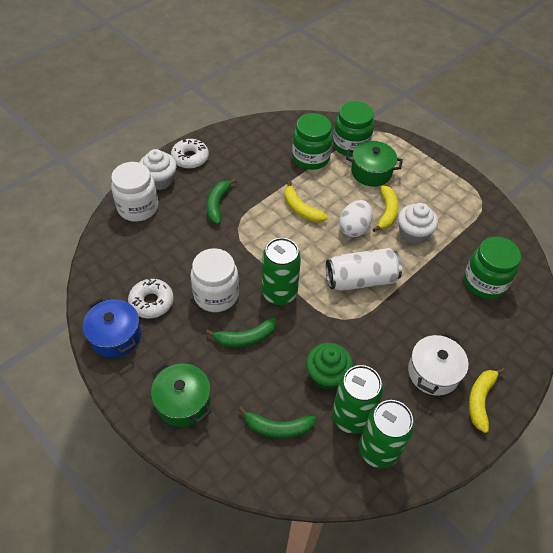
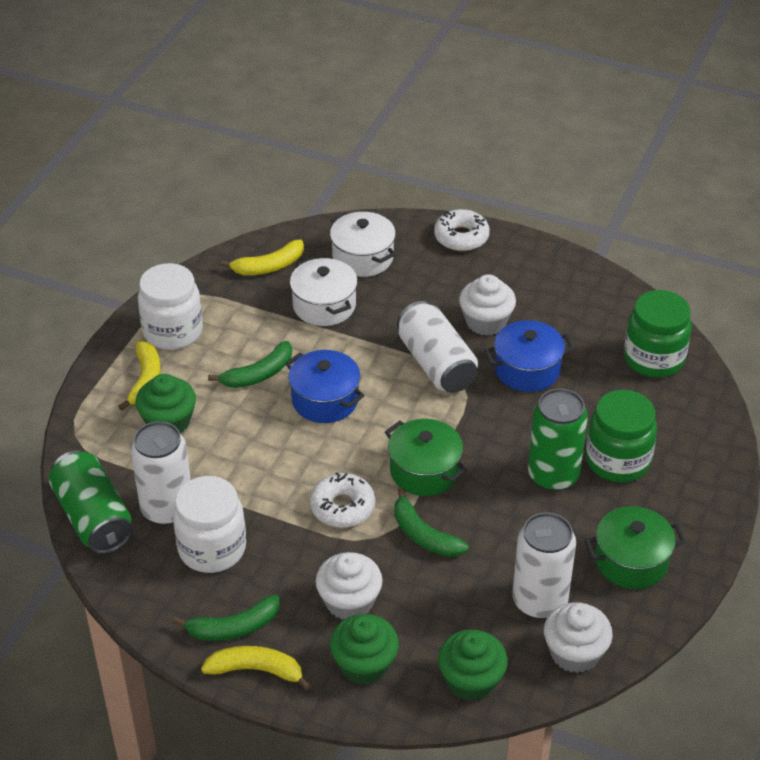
blue pot: [83,298,141,358] = 1 -> [285,350,364,423] [484,320,574,392] = 2
green can: [262,238,301,305] [332,365,383,434] [359,400,414,469] = 3 -> [49,450,133,554] [528,388,588,491] = 2
green cupcake: [306,343,353,390] = 1 -> [135,374,196,433] [330,614,399,685] [438,629,508,702] = 3
green jar: [292,113,333,170] [333,101,374,157] [464,237,521,299] = 3 -> [586,390,657,483] [624,290,692,378] = 2
white can: [326,248,402,291] = 1 -> [131,421,191,525] [397,301,478,393] [512,512,576,619] = 3
white cupcake: [139,149,177,190] [398,203,438,244] = 2 -> [316,552,383,620] [459,274,516,336] [544,602,613,673] = 3
white egg: [339,200,372,237] = 1 -> none = 0
white pot: [408,333,469,396] = 1 -> [290,257,358,326] [330,212,396,277] = 2

